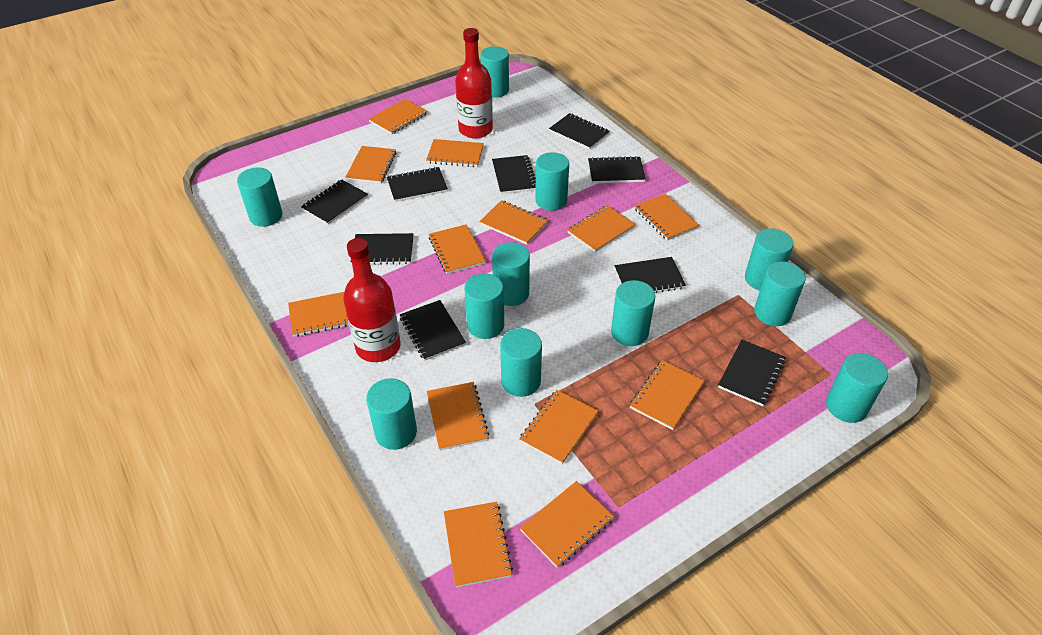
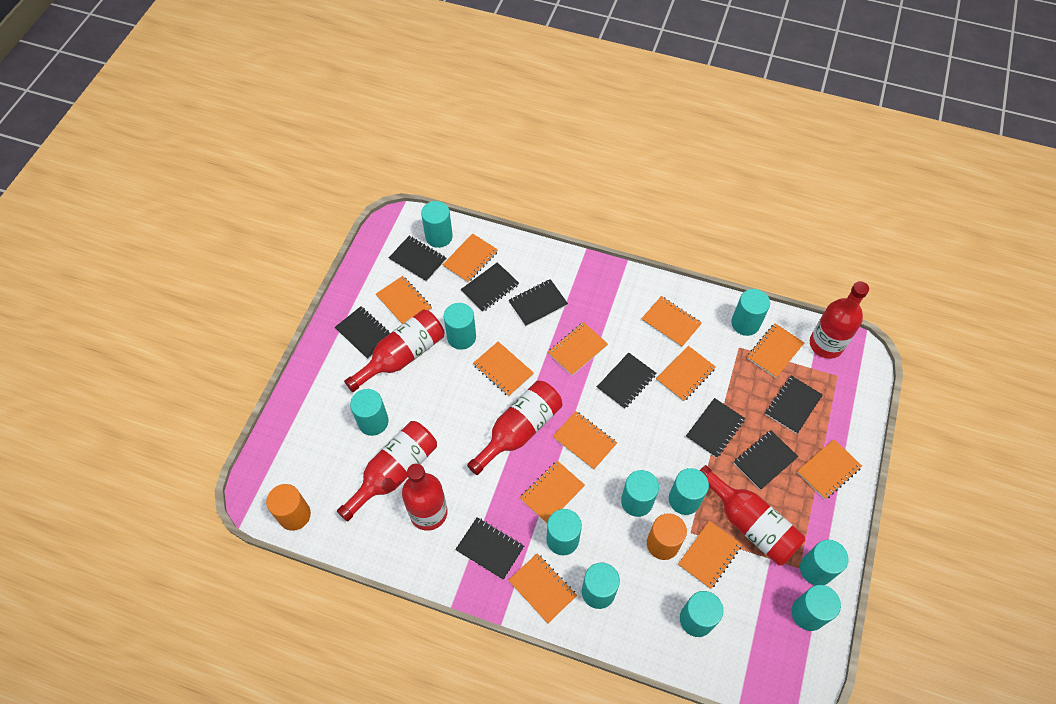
orange cylinder: none = 0 -> [266,484,311,531] [647,513,687,560] = 2
orange notebook: [288,292,349,337] [346,146,396,184] [369,99,428,135] [426,139,484,167] [427,382,489,450] [429,224,486,274] [444,502,513,587] [479,200,548,245] [519,390,599,464] [520,481,614,568] [567,205,636,252] [630,360,705,430] [634,194,699,241] = 13 -> [376,276,432,324] [442,234,498,283] [473,342,534,396] [508,553,577,623] [520,461,585,523] [548,322,608,376] [553,411,617,470] [641,296,702,347] [656,346,716,402] [678,521,742,589] [747,323,804,378] [797,439,862,499] = 12
red bottle: [343,238,401,362] [455,28,493,138] = 2 -> [337,421,437,522] [344,310,445,392] [402,463,448,531] [467,381,562,475] [700,465,805,566] [810,281,869,359] = 6

